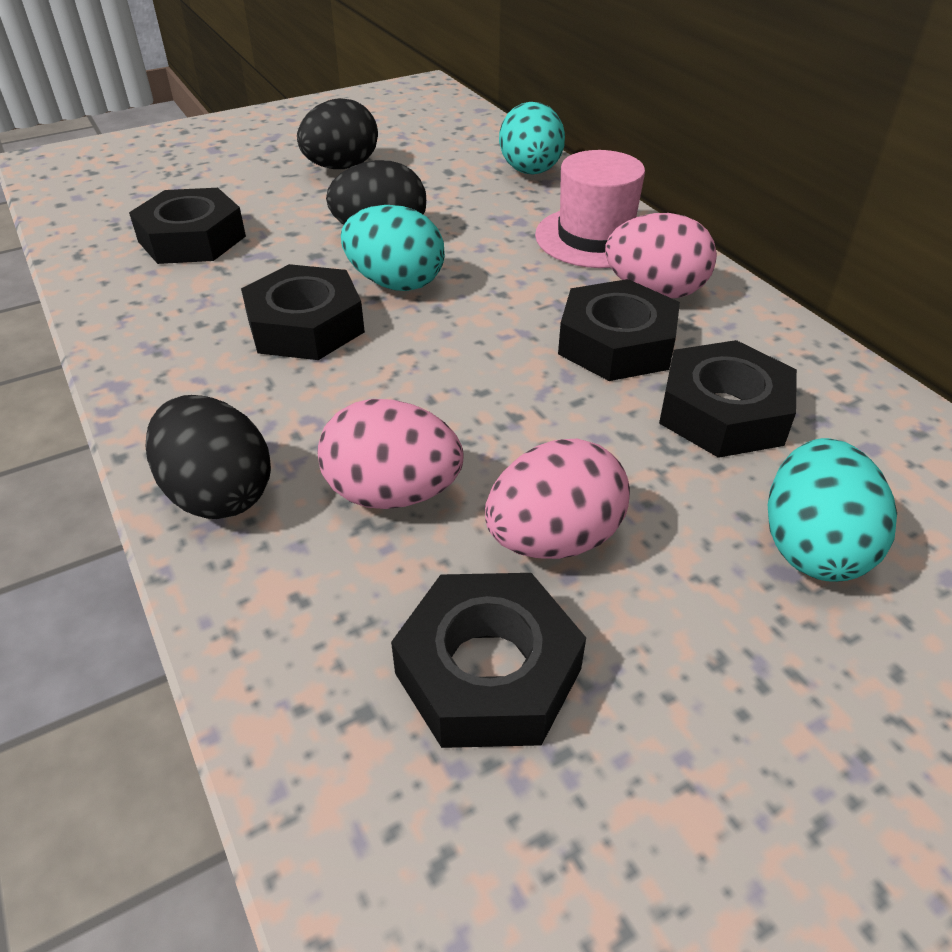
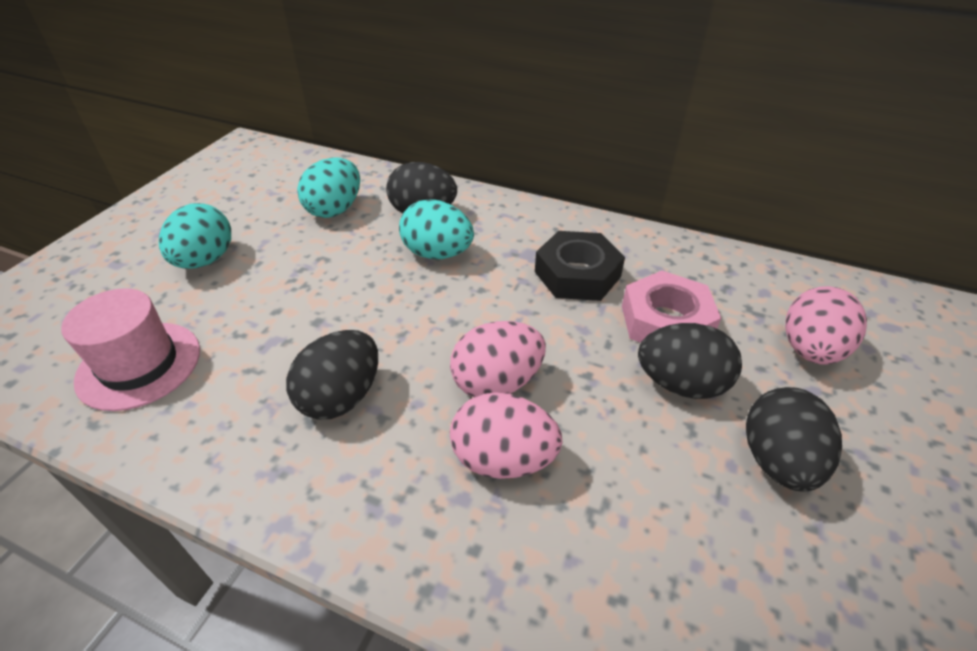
black egg: [146,395,271,519] [297,98,378,169] [326,160,426,225] = 3 -> [286,330,378,419] [386,162,457,213] [638,323,742,399] [746,387,842,492] = 4
black nut: [129,188,246,264] [241,264,365,360] [391,573,586,748] [558,279,680,381] [659,340,797,458] = 5 -> [535,231,625,301] = 1
pink nut: none = 0 -> [622,271,721,343] = 1

